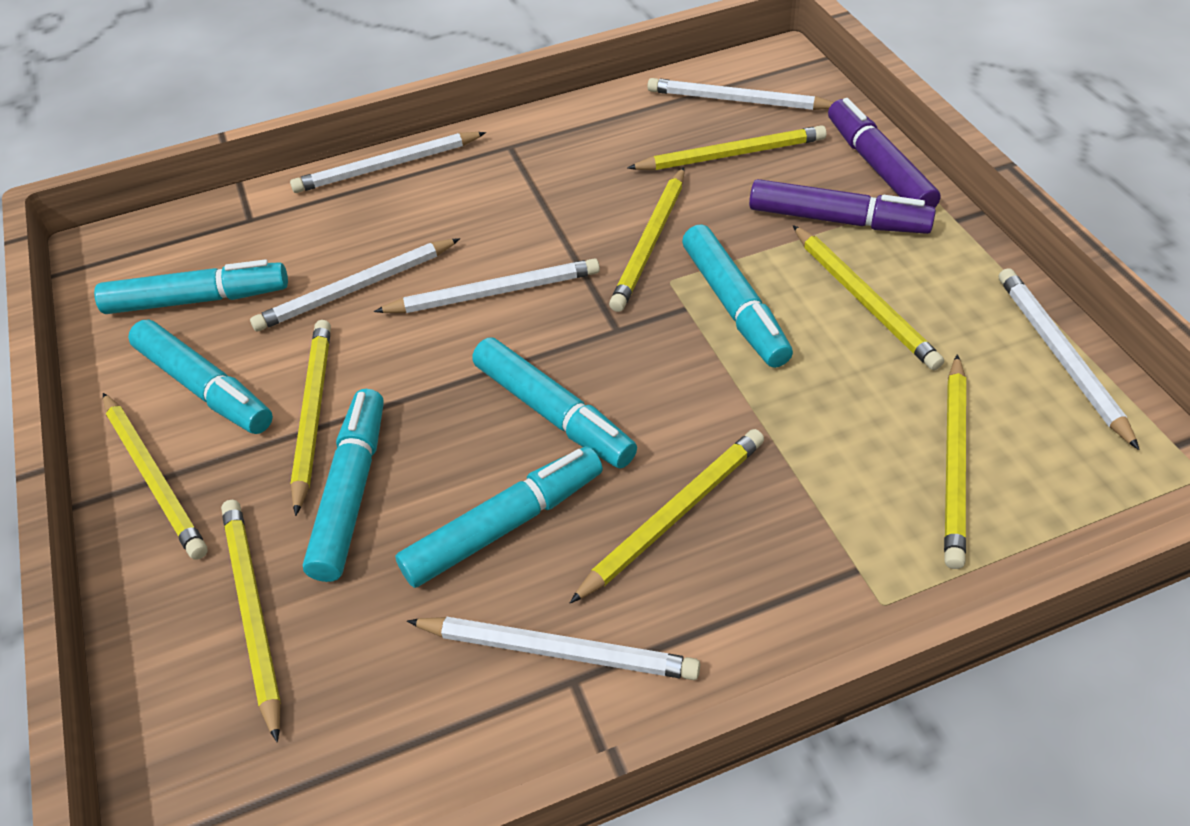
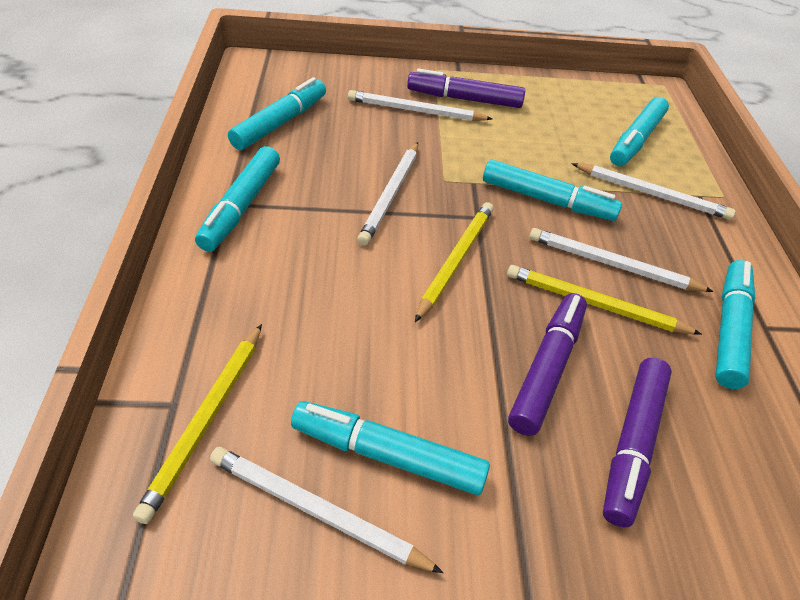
purple marker: [749,179,936,234] [828,98,940,208] = 2 -> [407,69,525,108] [508,293,587,436] [603,358,672,528] = 3
white pencil: [250,238,460,331] [290,132,486,193] [374,258,600,313] [407,617,700,680] [647,78,834,110] [999,268,1140,450] = 6 -> [210,447,444,573] [348,90,492,121] [357,142,418,245] [529,228,714,292] [572,163,735,220] = 5
yellow pencil: [103,393,208,560] [221,500,281,742] [290,320,331,516] [570,429,764,603] [609,167,685,312] [627,125,827,170] [793,225,944,370] [944,354,966,569] = 8 -> [133,324,262,524] [415,202,493,322] [507,265,702,335] = 3

